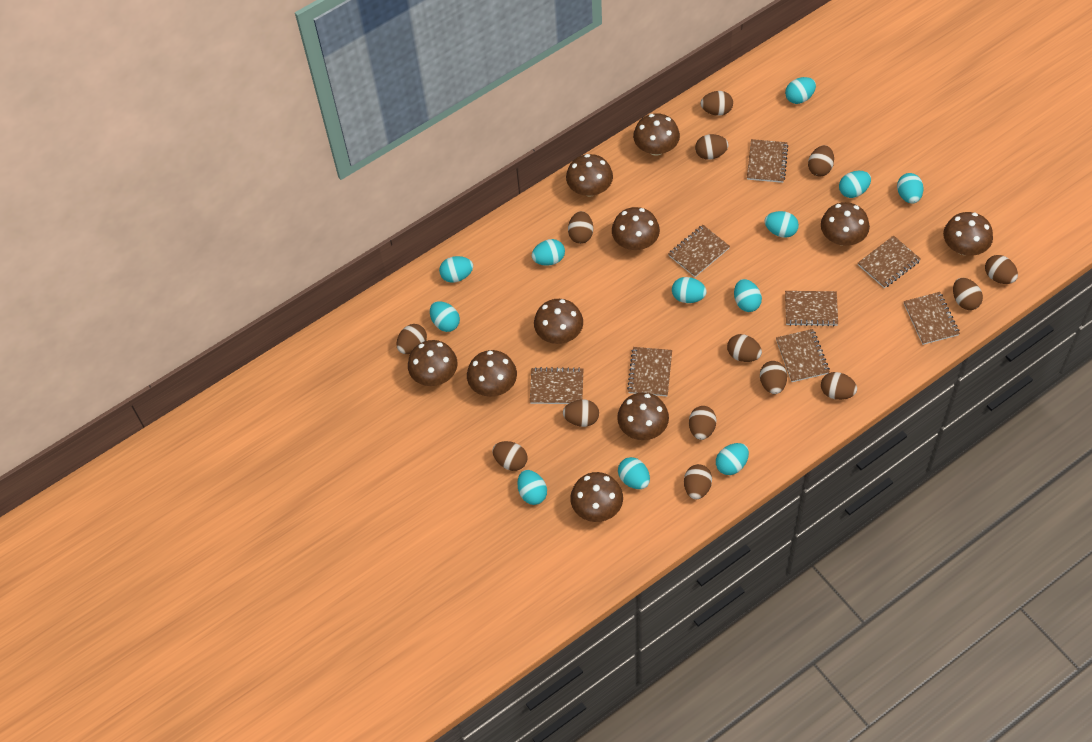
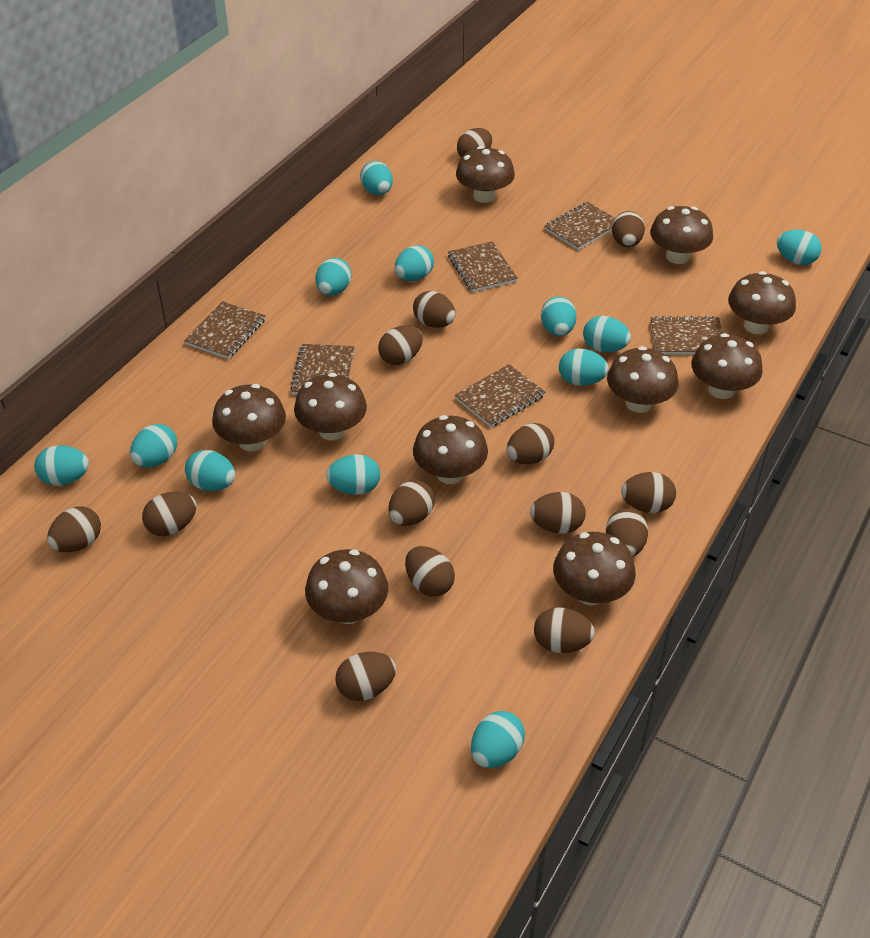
brown notebook: [530,367,583,404] [627,347,672,396] [668,225,730,277] [747,139,788,183] [776,329,830,382] [785,291,838,326] [858,235,921,288] [904,292,960,345] = 8 -> [184,301,265,359] [290,344,354,395] [448,241,518,292] [455,364,545,427] [544,202,615,250] [651,316,723,355] = 6

